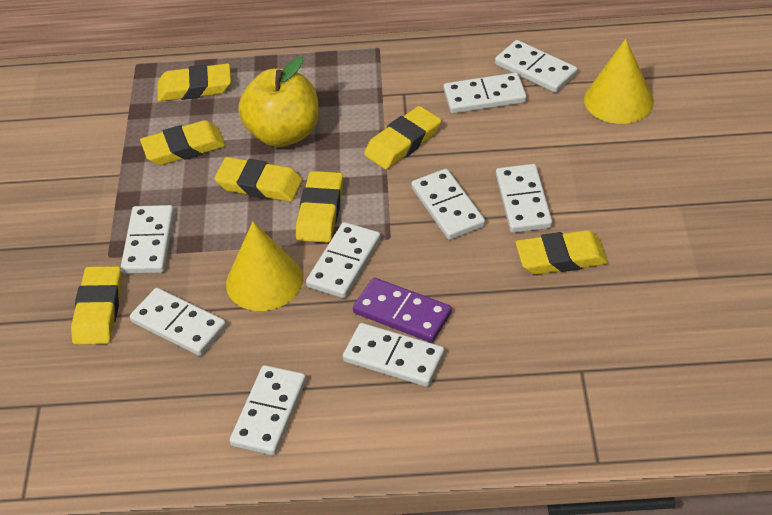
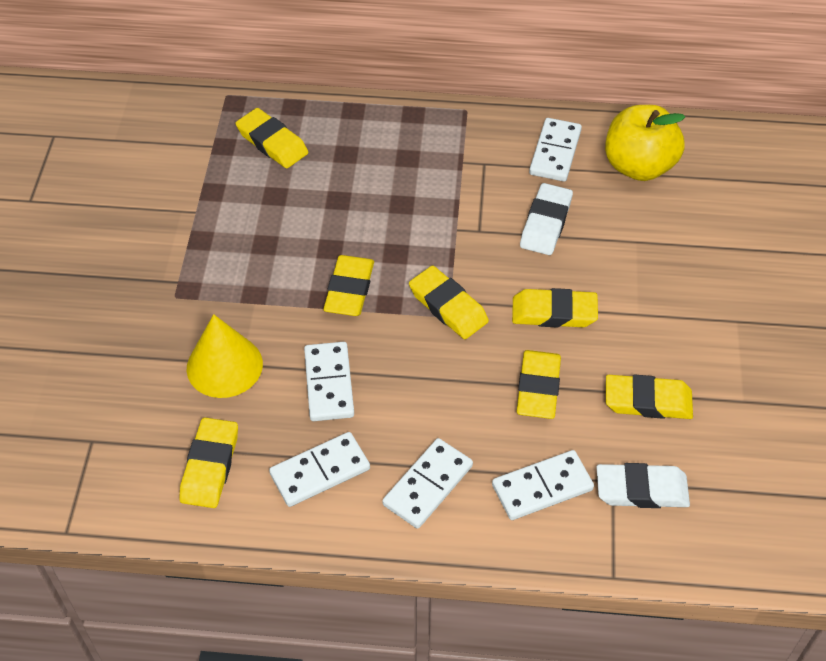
purple domino: [353,278,452,343] = 1 -> none = 0
white domino: [121,205,174,274] [130,288,226,356] [230,365,306,455] [306,222,381,298] [343,323,445,387] [411,169,485,240] [444,72,527,114] [495,40,578,93] [496,164,553,233] = 9 -> [269,432,370,507] [304,342,354,421] [383,438,473,529] [492,450,594,520] [529,118,582,182] = 5
white eraser: none = 0 -> [520,183,573,255] [597,463,690,508] = 2
yellow cone: [226,222,303,311] [584,39,654,124] = 2 -> [187,314,263,398] = 1

